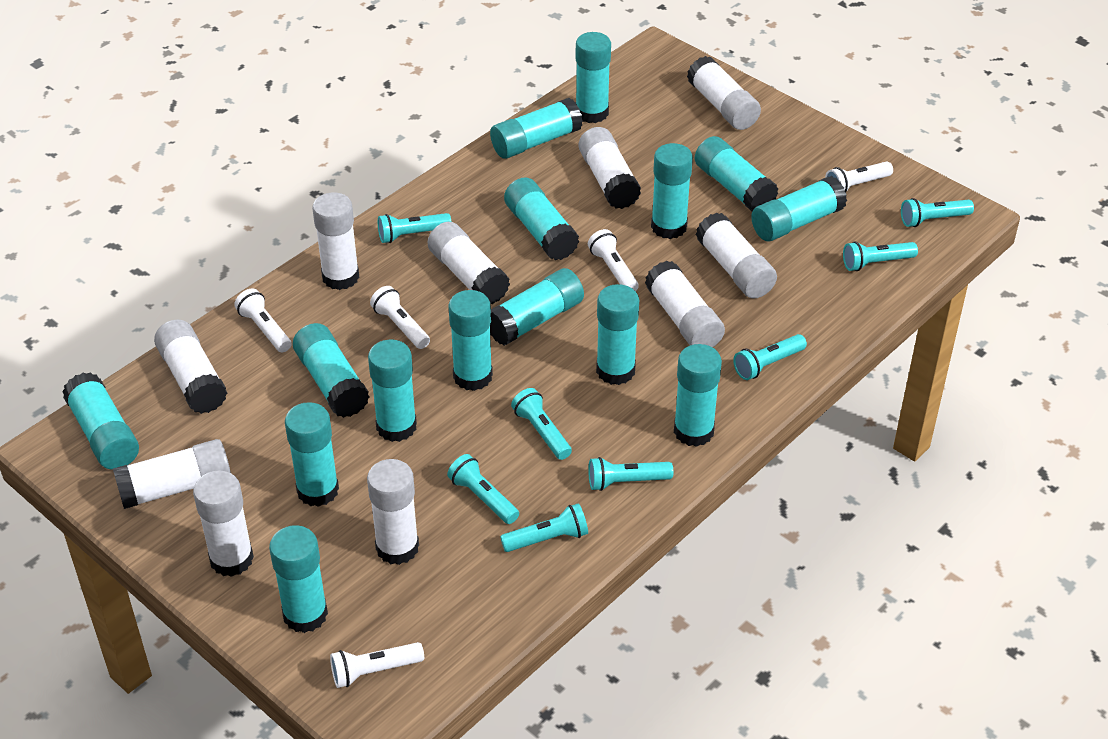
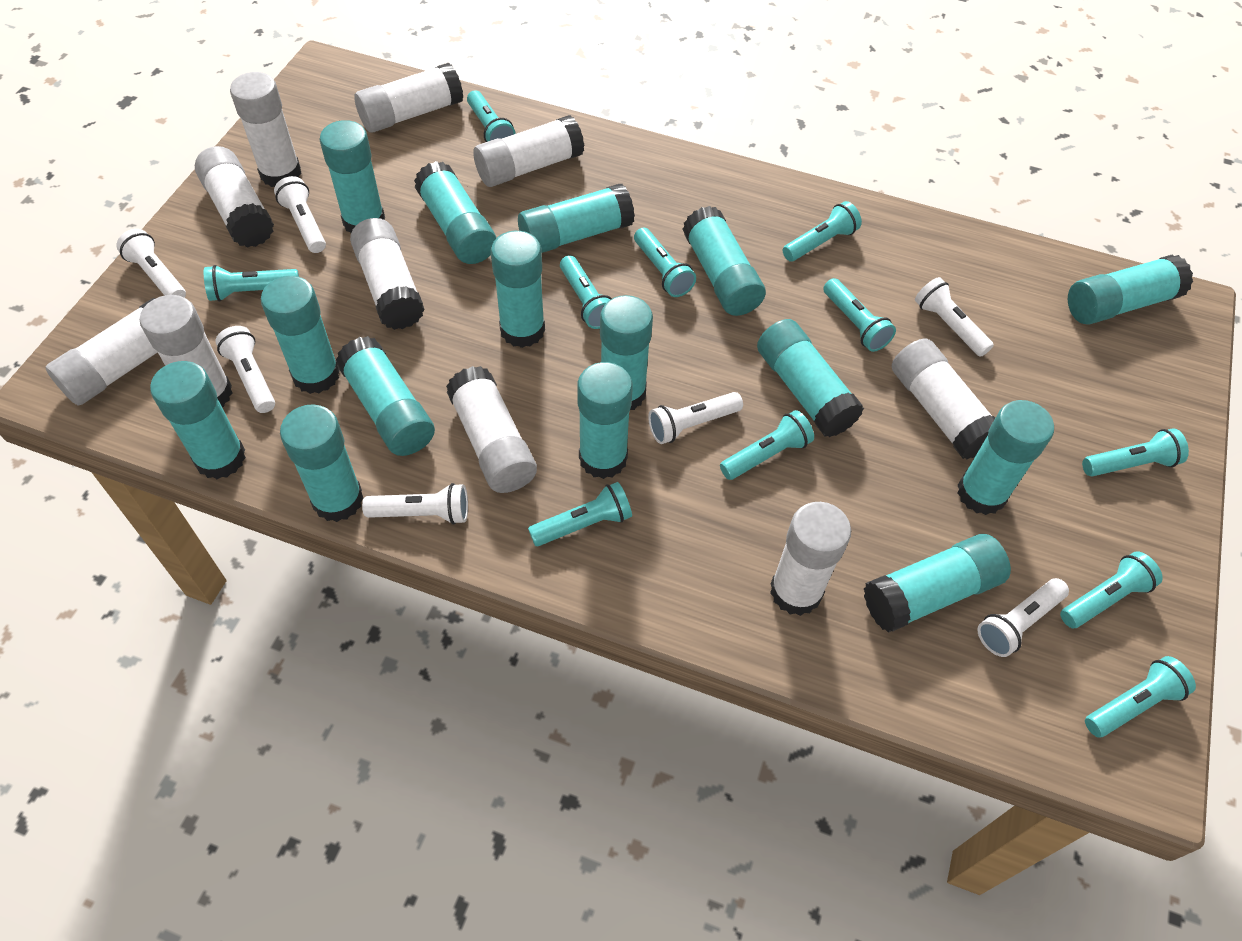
turquoise flashlight: [378,213,451,243] [447,454,519,524] [500,503,588,552] [511,388,572,460] [588,457,673,491] [733,334,807,380] [843,241,918,271] [901,198,974,227] = 8 -> [204,265,299,302] [467,90,516,142] [528,482,632,546] [560,255,612,329] [634,228,696,297] [720,410,814,480] [783,201,862,261] [823,278,896,352] [1060,551,1163,628] [1082,428,1189,477] [1085,656,1196,737] = 11
white flashlight: [234,289,291,352] [330,642,424,688] [370,286,430,349] [588,229,639,291] [825,161,893,192] = 5 -> [117,229,186,298] [215,326,275,413] [274,176,326,253] [362,483,468,525] [648,392,743,444] [915,277,994,357] [977,578,1069,657] = 7

